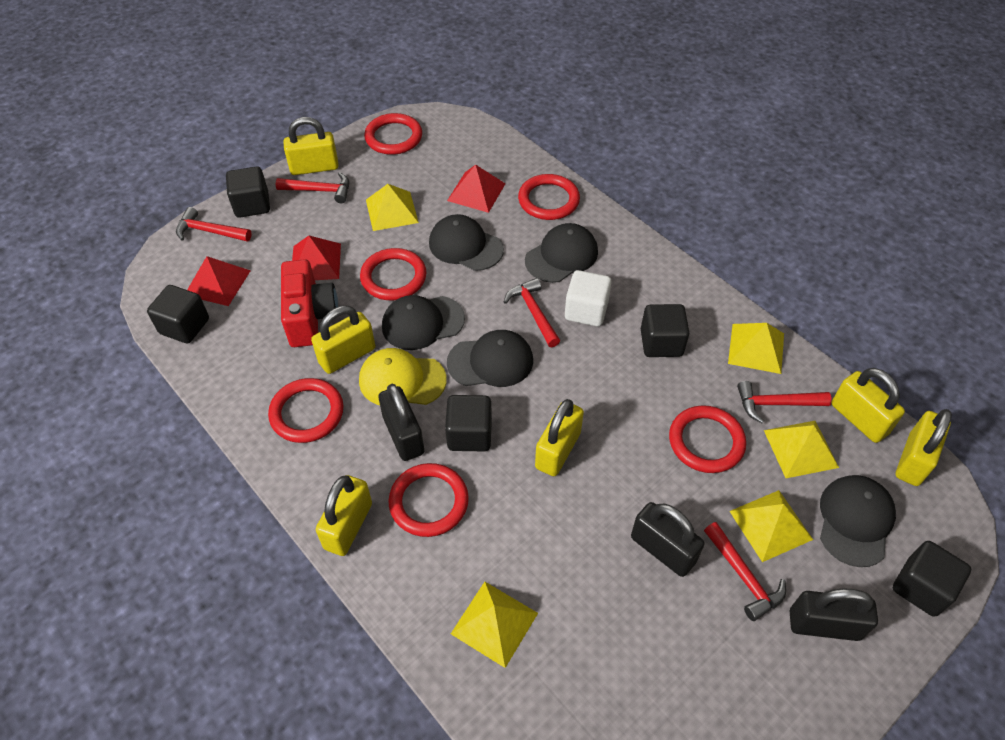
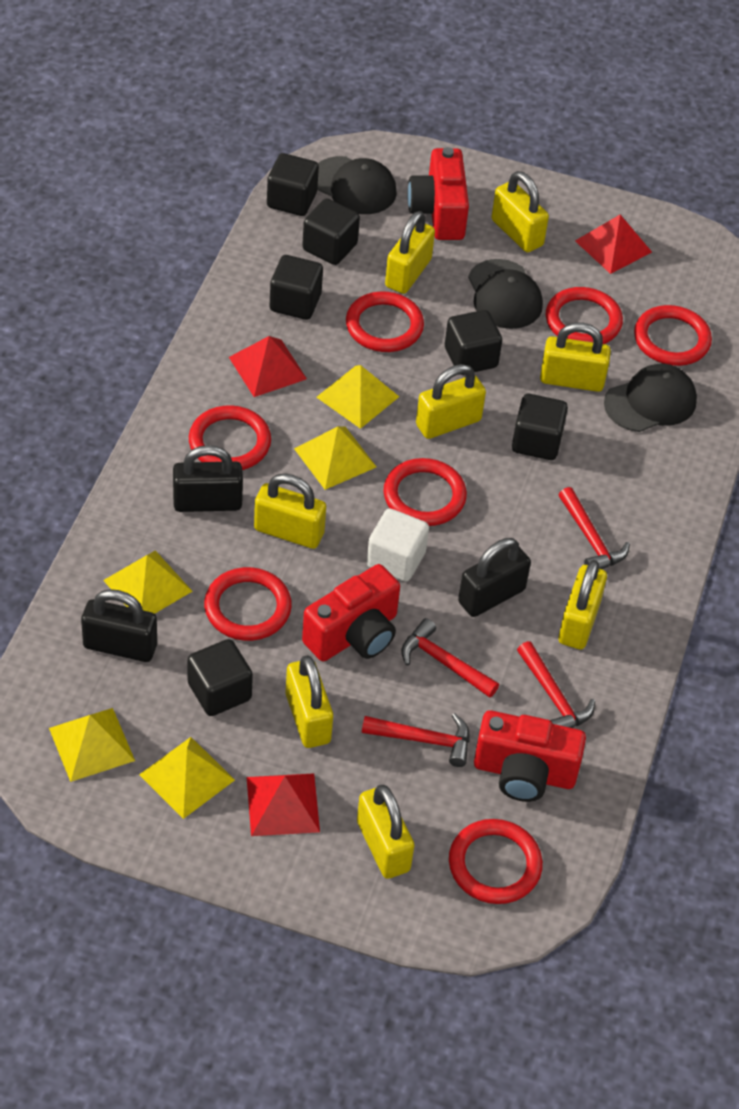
black cap: [382,295,465,350] [429,214,504,271] [447,330,533,387] [525,223,598,283] [820,475,896,567] = 5 -> [317,156,397,214] [468,259,543,329] [604,364,697,432] = 3
black cube: [147,285,209,344] [226,167,270,218] [445,395,492,451] [641,304,689,357] [893,541,971,617] = 5 -> [187,639,253,716] [267,153,319,216] [270,255,323,320] [302,199,360,265] [445,310,502,375] [512,394,568,460] = 6
red camera: [281,259,338,347] = 1 -> [302,564,400,661] [407,147,469,240] [474,710,586,802] = 3
red hammer: [176,207,252,242] [276,172,349,203] [504,278,560,347] [704,522,786,621] [737,381,832,423] = 5 -> [362,713,470,767] [401,618,499,698] [517,641,595,728] [559,487,630,569] = 4
red ring: [268,378,344,443] [360,248,427,301] [364,113,422,155] [388,463,469,537] [518,174,580,220] [669,405,746,473] = 6 -> [189,405,271,470] [204,567,292,641] [346,292,424,352] [384,458,467,526] [449,819,543,904] [546,287,623,344] [634,305,712,366] = 7
yellow cap: [359,348,447,405] = 1 -> none = 0
yellow padlock: [283,117,339,175] [311,306,376,374] [316,475,372,556] [535,399,584,476] [831,368,905,443] [896,409,952,486] = 6 -> [254,473,326,549] [286,655,333,748] [357,785,415,879] [385,211,435,294] [416,364,486,439] [491,171,549,252] [540,322,611,392] [558,560,607,649] = 8

